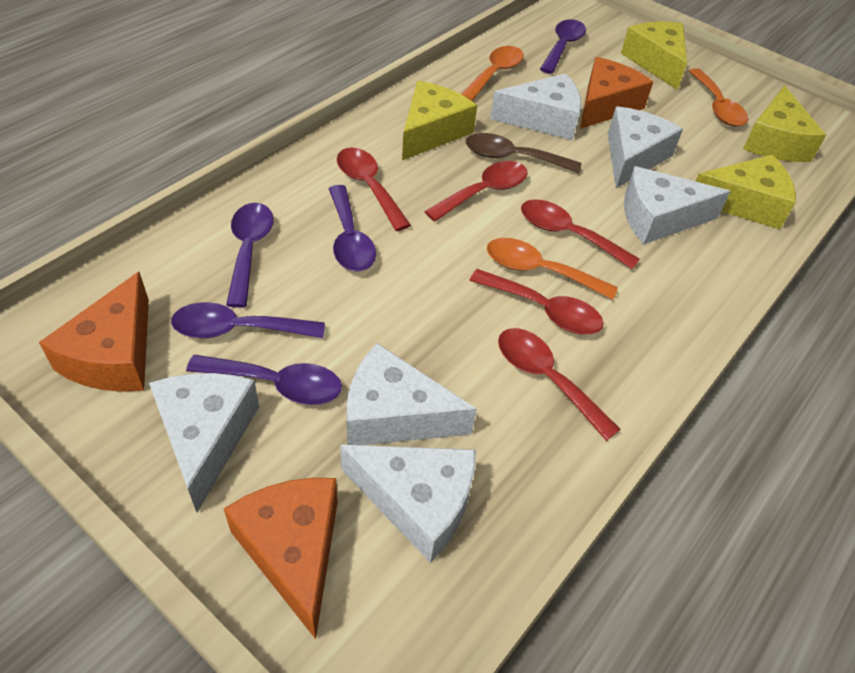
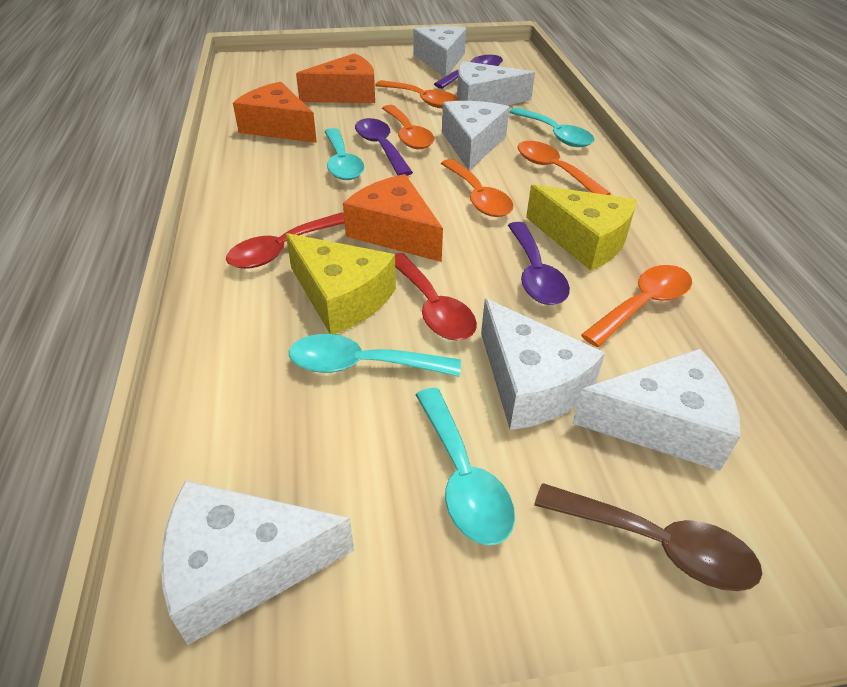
orange spoon: [461,46,524,101] [487,238,618,300] [689,68,748,127] = 3 -> [375,80,459,108] [382,105,434,149] [441,159,514,217] [517,141,611,195] [581,265,692,347] = 5
purple spoon: [171,302,325,338] [186,355,342,405] [226,203,273,308] [329,185,376,271] [540,19,586,74] = 5 -> [355,118,413,176] [434,55,503,89] [508,222,570,305] = 3
red spoon: [337,148,411,231] [424,161,528,222] [469,269,604,334] [498,328,620,441] [521,199,640,269] = 5 -> [226,212,344,269] [395,253,477,341] = 2
turquoise spoon: none = 0 -> [289,334,461,377] [324,128,365,180] [416,388,515,545] [509,108,595,147] = 4
yellow cheese: [402,81,477,160] [621,22,687,90] [695,155,796,229] [743,85,826,162] = 4 -> [286,233,396,334] [526,184,636,271] = 2

